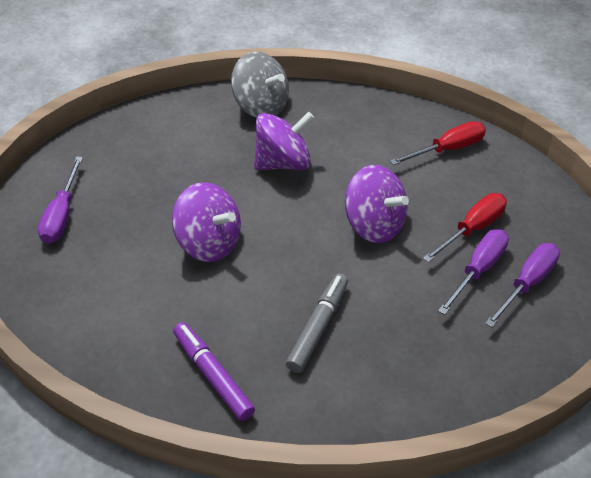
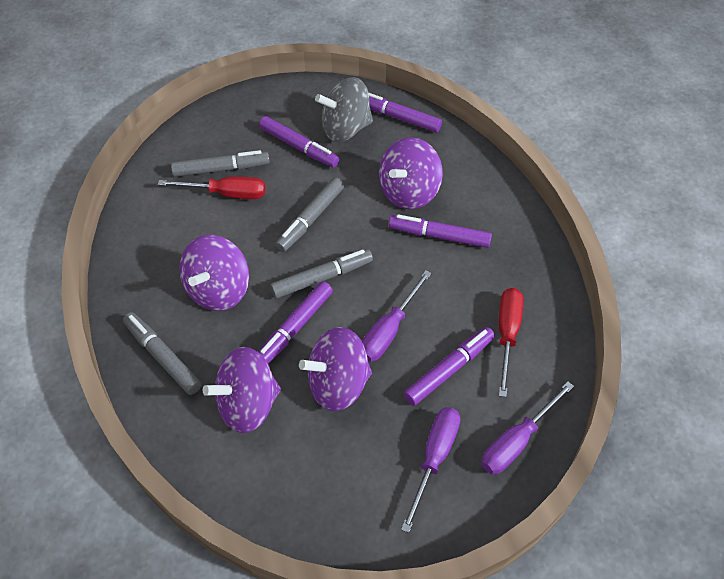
grey marker: [286,274,348,373] = 1 -> [123,312,202,395] [171,150,270,177] [270,249,373,298] [275,177,344,252] = 4
purple marker: [173,322,255,421] = 1 -> [258,281,333,364] [259,116,339,168] [368,92,442,132] [388,214,492,248] [403,327,495,406] = 5
purple spinning top: [172,182,241,262] [254,112,314,170] [345,165,409,243] = 3 -> [179,235,249,311] [203,347,281,433] [299,327,372,411] [379,137,443,209] = 4

